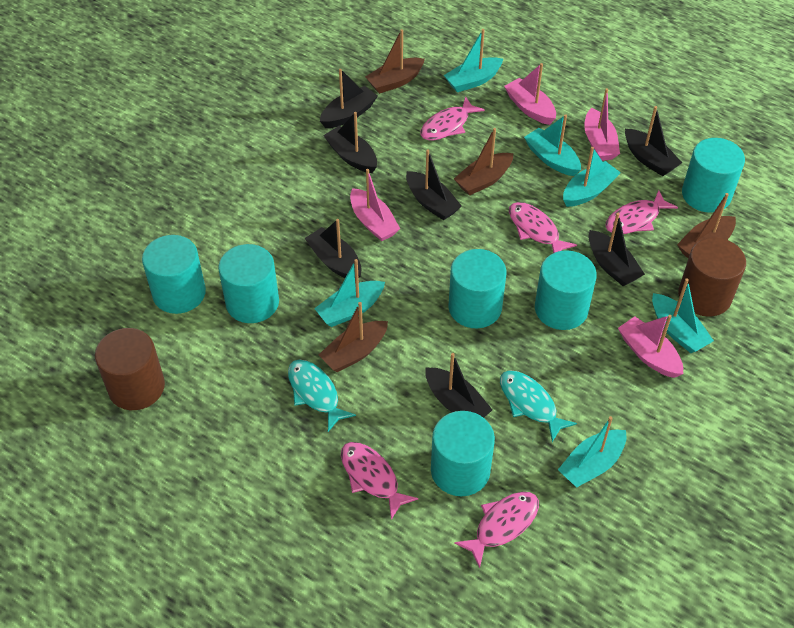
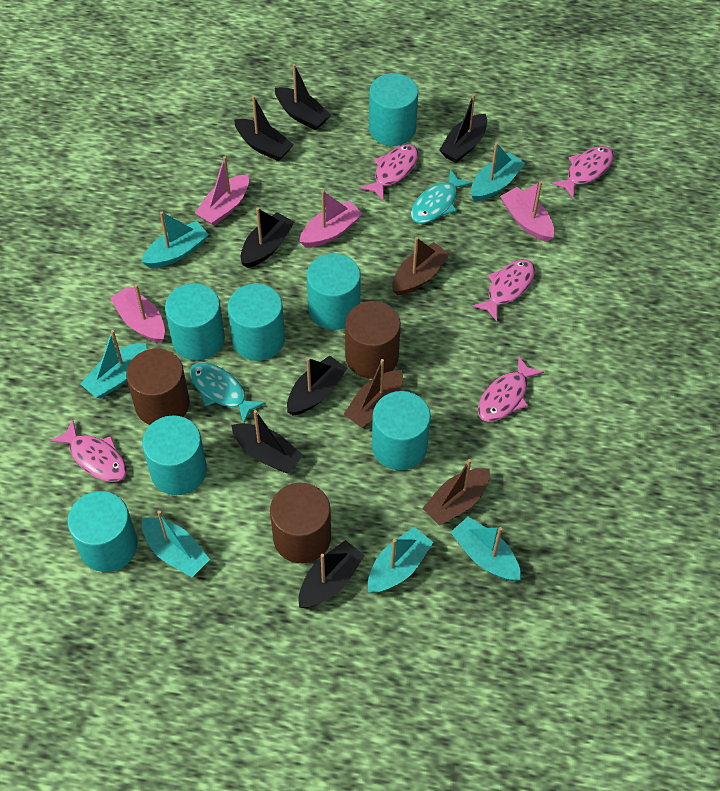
brown boat: [319,302,388,372] [365,29,425,94] [454,128,513,196] [677,193,736,258] = 4 -> [343,359,403,428] [392,237,450,295] [422,459,490,526] = 3
brown cylinder: [95,328,165,410] [678,237,746,317] = 2 -> [126,348,190,425] [270,483,331,563] [345,301,401,379] = 3
turquoise cylinder: [142,235,206,314] [218,244,279,323] [431,411,495,496] [448,249,506,328] [535,250,597,330] [682,138,745,213] = 6 -> [67,491,138,572] [142,415,207,495] [165,283,225,361] [227,284,285,361] [307,253,361,330] [369,73,418,146] [372,391,431,470] = 7

